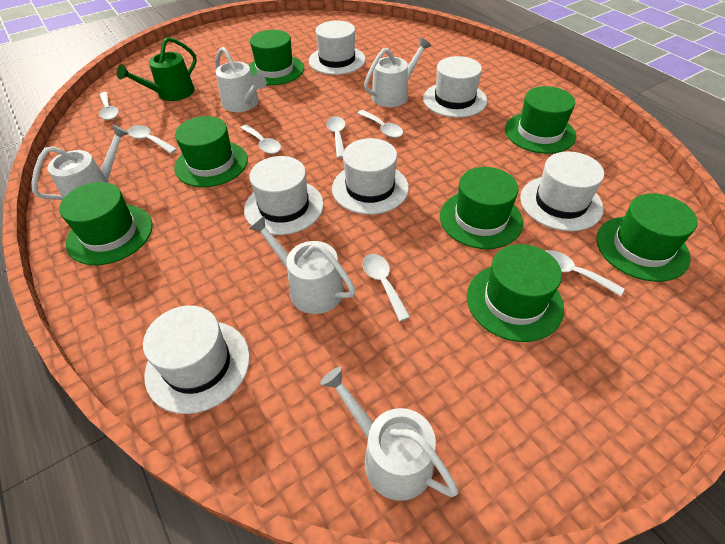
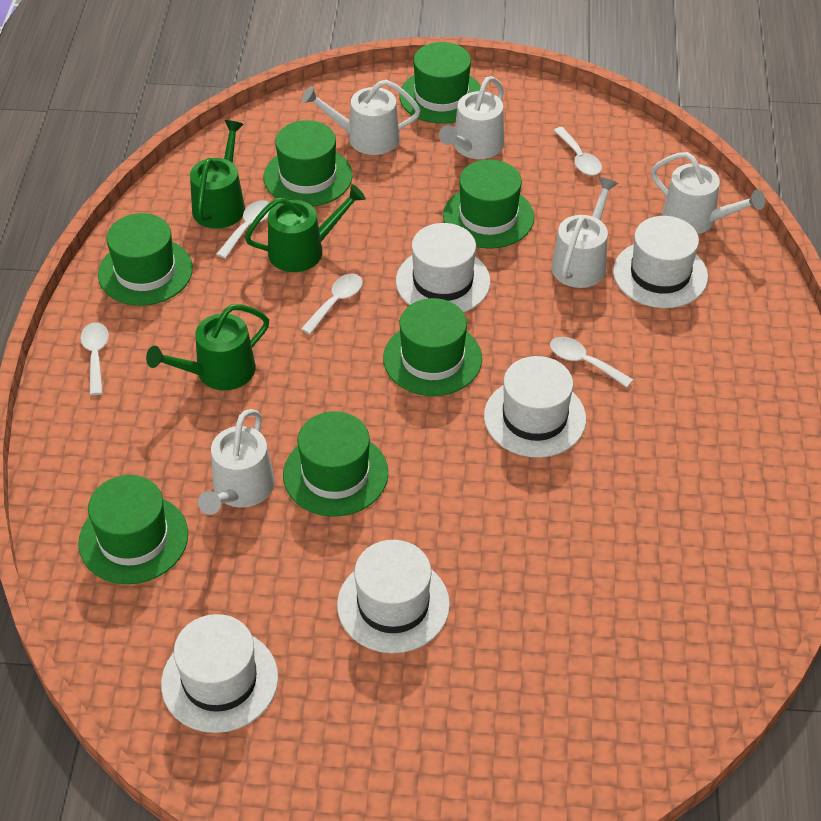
green watering can: [117,37,197,101] = 1 -> [146,304,269,390] [190,120,245,229] [245,184,366,272] = 3
white hat: [143,305,250,414] [244,156,324,235] [309,21,366,75] [332,138,409,215] [423,56,487,118] [520,151,604,231] = 6 -> [161,614,278,733] [337,540,450,653] [396,223,490,313] [484,356,586,458] [613,216,708,308] = 5
white spoon: [99,92,119,120] [128,125,177,154] [240,124,281,154] [326,116,346,158] [357,110,403,138] [362,254,410,321] [545,250,625,296] = 7 -> [81,322,109,395] [216,200,271,259] [301,274,362,334] [550,337,633,387] [553,127,602,176] = 5

